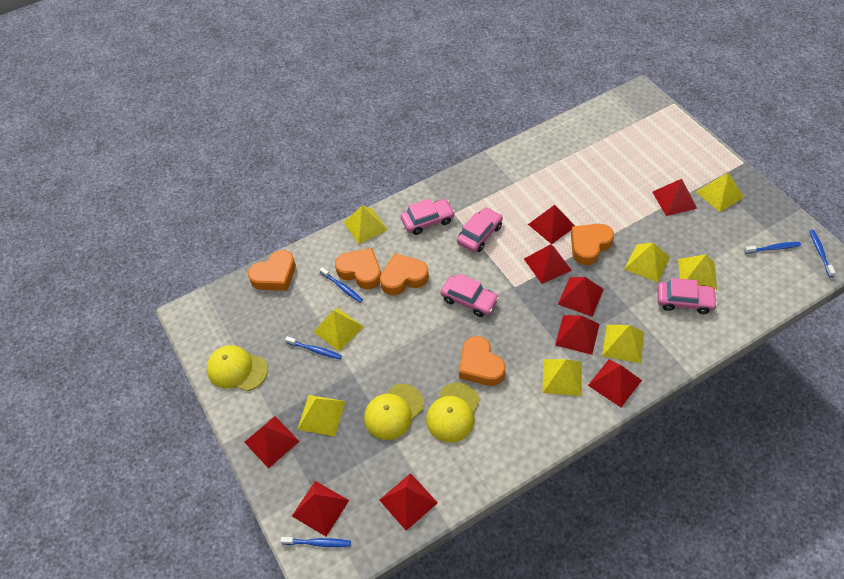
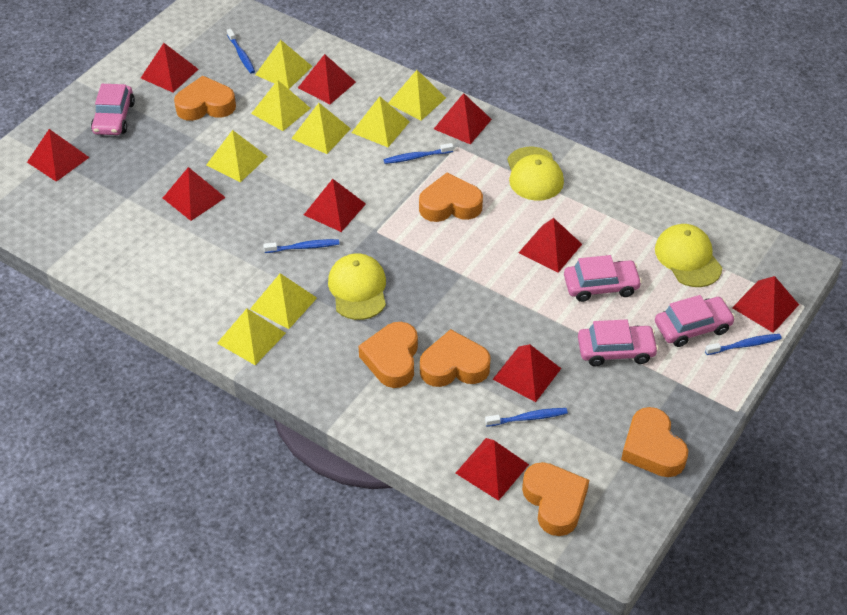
orange heart: [248,250,296,291] [335,248,381,290] [380,253,429,295] [459,336,505,386] [571,224,614,265] = 5 -> [174,76,236,121] [358,322,418,388] [419,173,483,222] [420,329,491,387] [522,462,589,536] [621,407,688,477] = 6
red pyramid: [244,416,299,468] [292,481,349,536] [379,473,438,531] [524,244,572,284] [528,205,575,244] [555,315,600,355] [558,277,604,316] [588,359,642,407] [652,179,697,216] = 9 -> [27,129,90,182] [141,43,199,92] [163,167,226,221] [298,54,356,104] [304,179,366,232] [434,93,492,145] [456,438,529,501] [493,344,561,402] [519,218,582,273] [732,276,799,333] = 10

